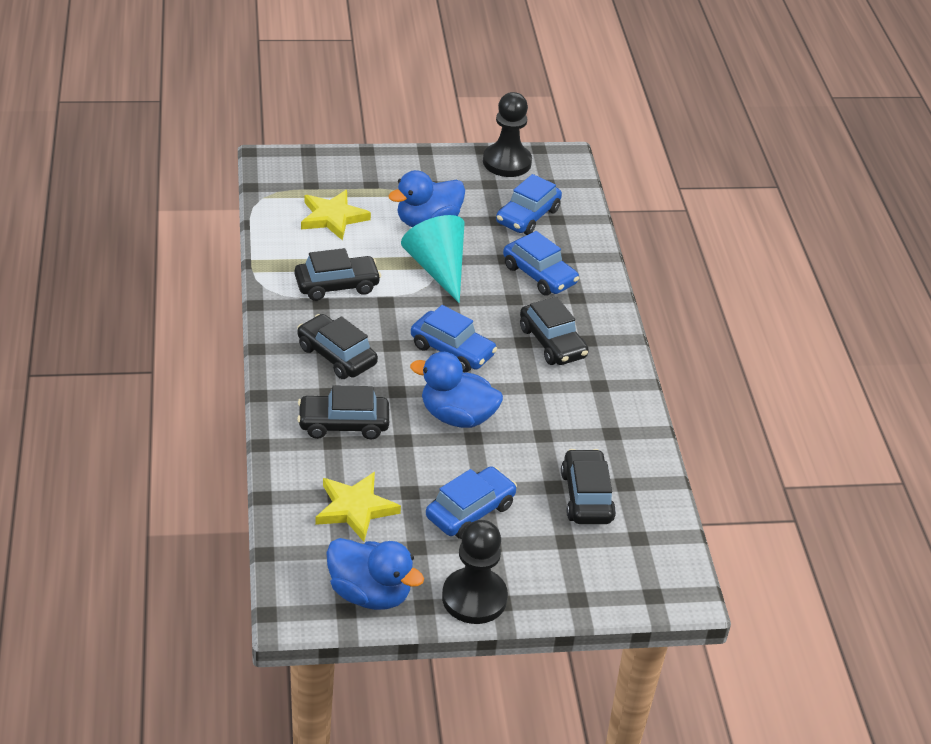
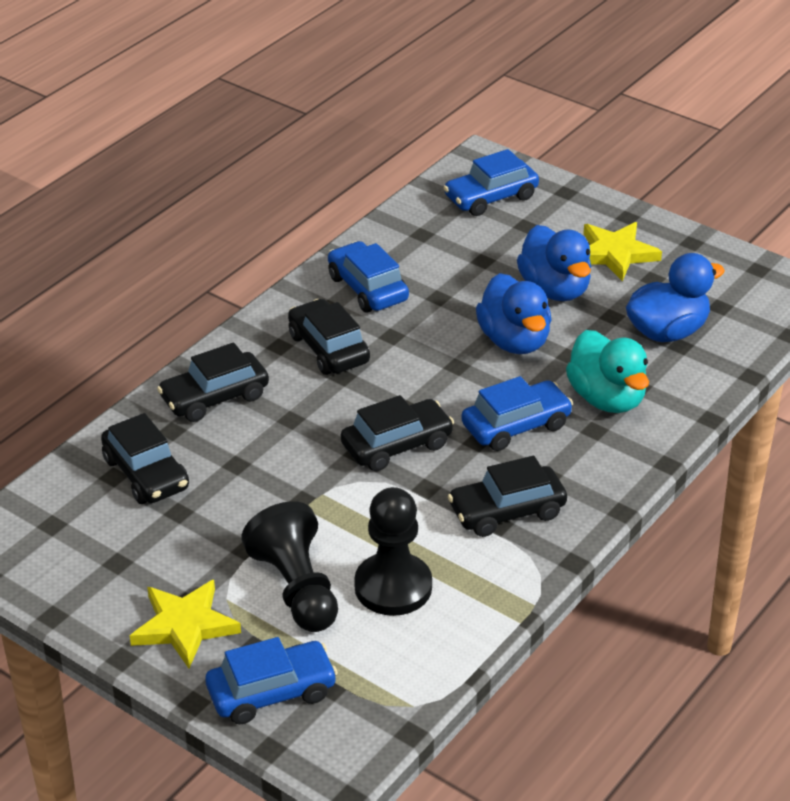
turquoise cone: [401,215,464,303] = 1 -> none = 0
turquoise duck: none = 0 -> [566,330,649,413] = 1

